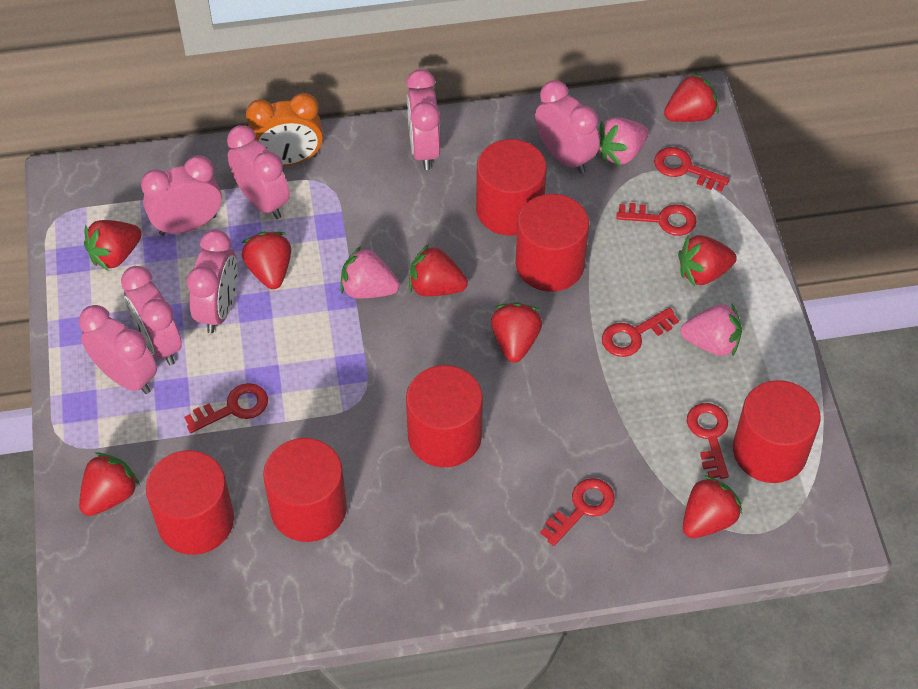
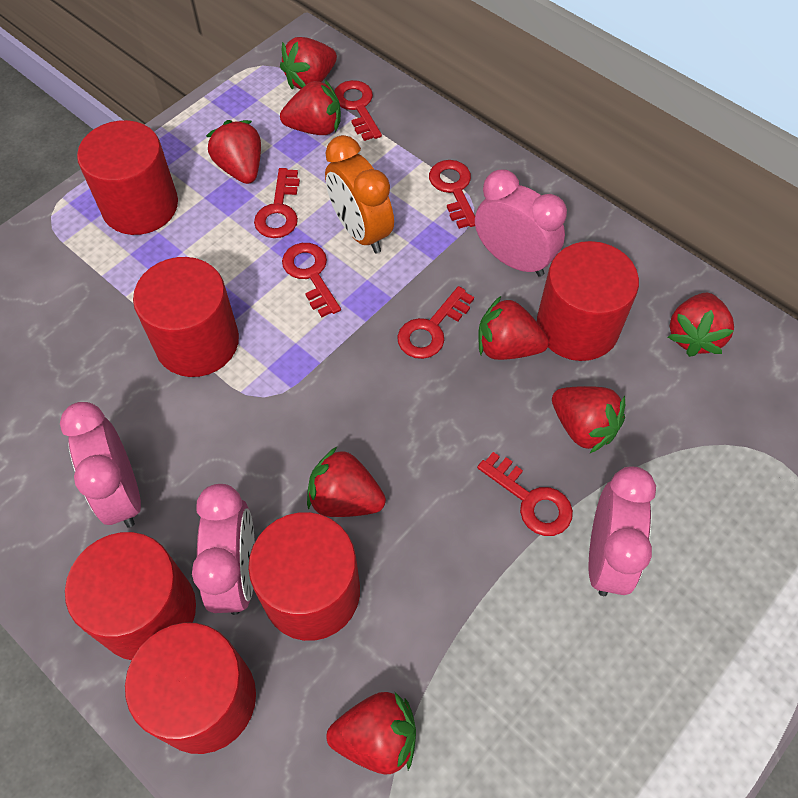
pink clock: [79,305,157,394] [121,266,182,365] [141,155,222,236] [187,230,237,333] [227,125,290,219] [406,69,440,170] [535,80,600,174] = 7 -> [60,402,141,528] [192,484,255,615] [475,169,567,277] [589,466,656,596] = 4
pink strawberry: [341,246,399,298] [598,117,648,166] [680,304,742,357] = 3 -> none = 0

